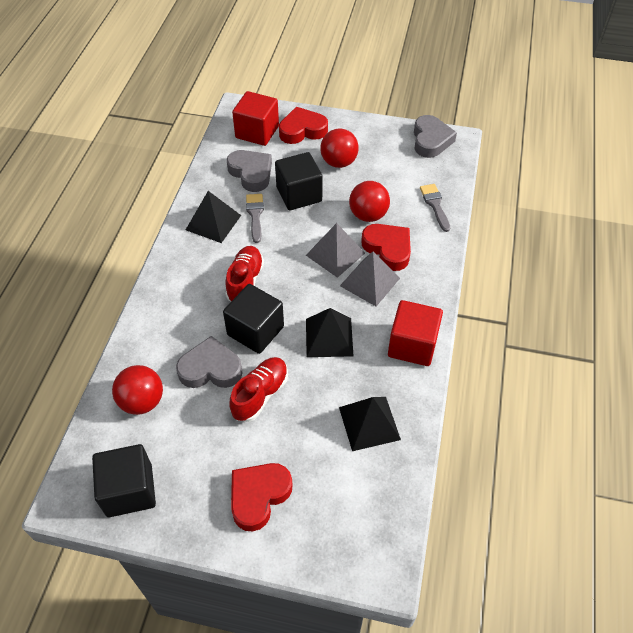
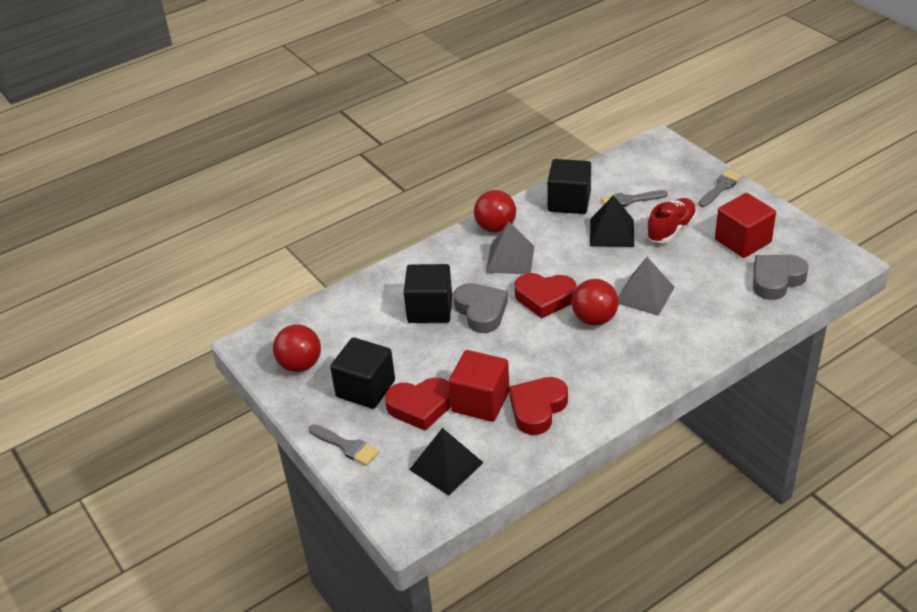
black pyramid: [186,191,241,243] [306,308,353,357] [339,397,401,451] = 3 -> [409,428,484,496] [590,195,634,247] = 2
grey brush: [246,194,264,243] [420,184,450,232] = 2 -> [309,424,379,466] [601,190,668,207] [699,169,743,207] = 3
grey heart: [176,336,243,388] [227,150,272,192] [414,115,457,158] = 3 -> [453,283,508,333] [753,255,809,300] = 2
red shoe: [225,246,264,302] [229,357,288,422] = 2 -> [646,198,697,243] = 1

